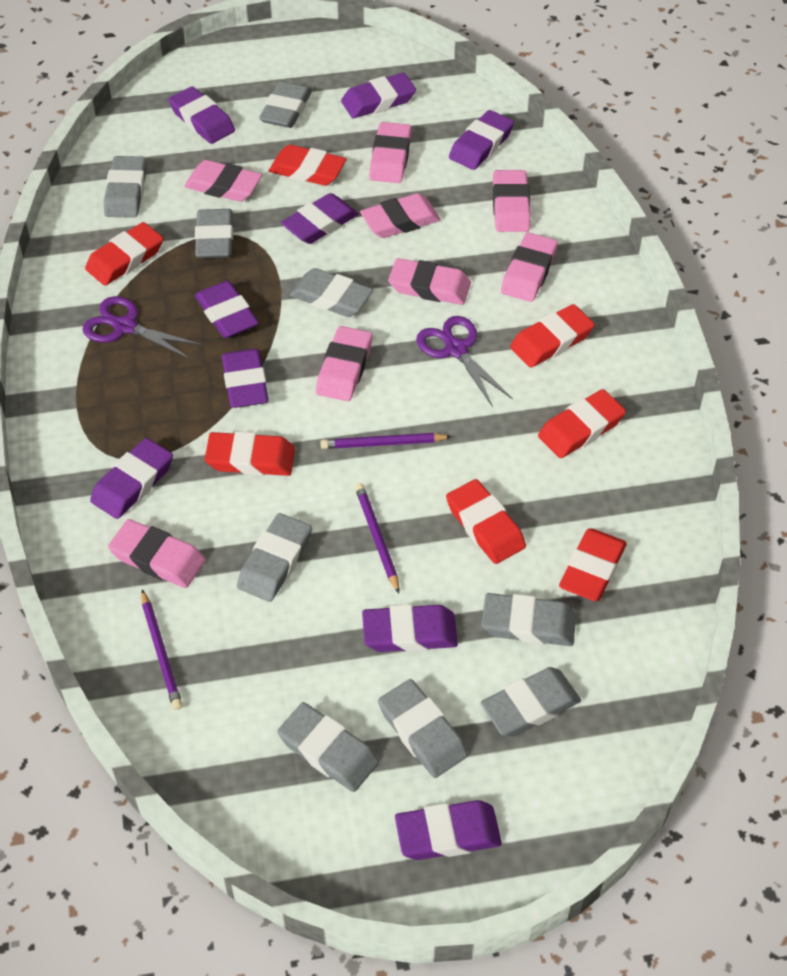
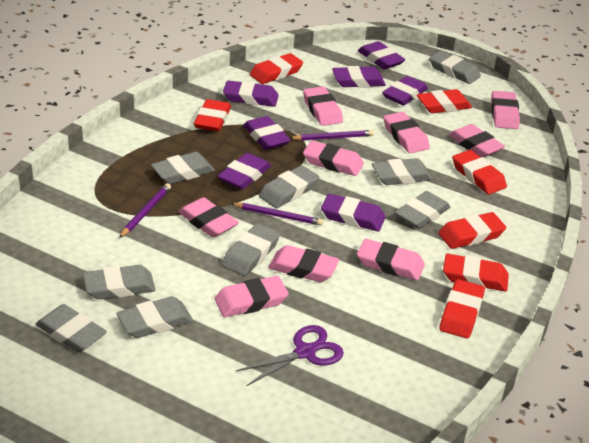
pink eraser: [108,519,205,588] [184,160,262,202] [316,326,372,401] [360,193,441,238] [369,122,412,183] [388,258,471,305] [493,170,530,232] [501,232,558,302] = 8 -> [178,197,239,238] [215,276,288,317] [268,245,339,282] [303,86,343,126] [303,141,364,176] [357,239,425,281] [383,112,430,153] [449,124,505,157] [491,91,520,129] = 9
purple eraser: [90,438,173,519] [168,86,235,144] [195,281,259,338] [222,349,269,408] [281,193,359,244] [341,73,416,118] [362,604,458,652] [395,800,502,860] [449,110,514,170] = 9 -> [218,153,271,189] [223,81,279,107] [243,116,291,150] [321,194,386,231] [332,66,386,88] [358,41,405,69] [382,76,428,106] = 7
purple scissors: [82,296,203,360] [416,316,513,407] = 2 -> [236,325,344,386] = 1

